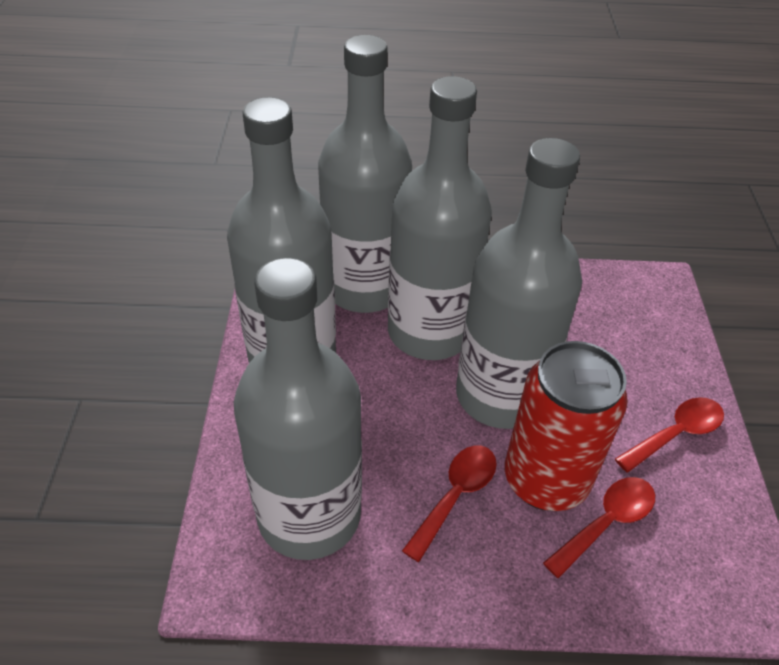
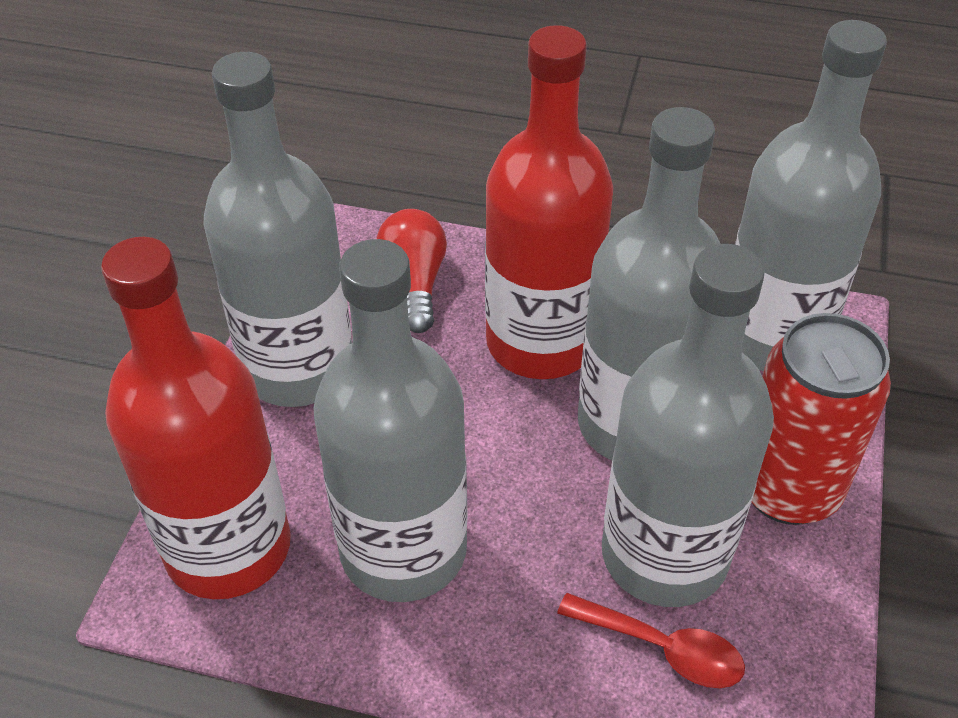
red bottle: none = 0 -> [101,237,291,599] [485,25,614,379] = 2
red light bulb: none = 0 -> [376,209,447,333] = 1
red spoon: [402,445,497,562] [543,477,655,579] [615,397,724,473] = 3 -> [557,593,745,688] = 1

